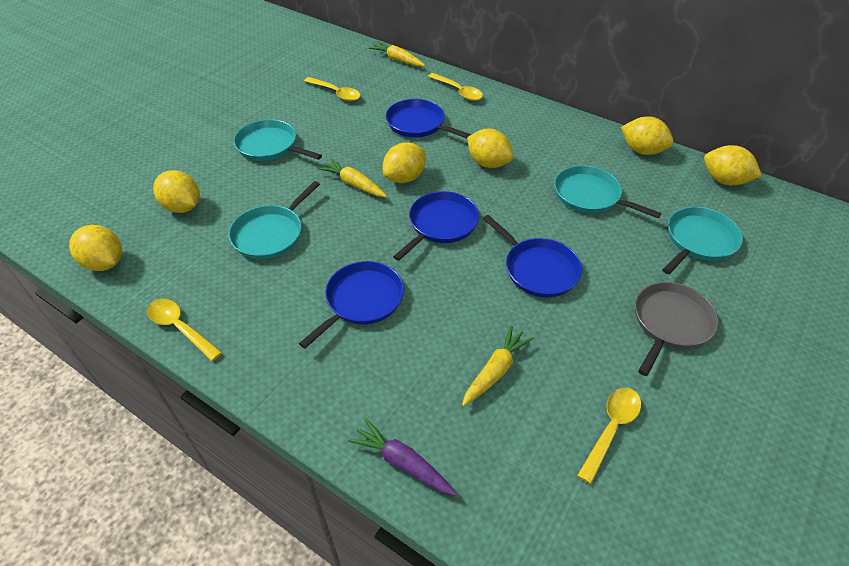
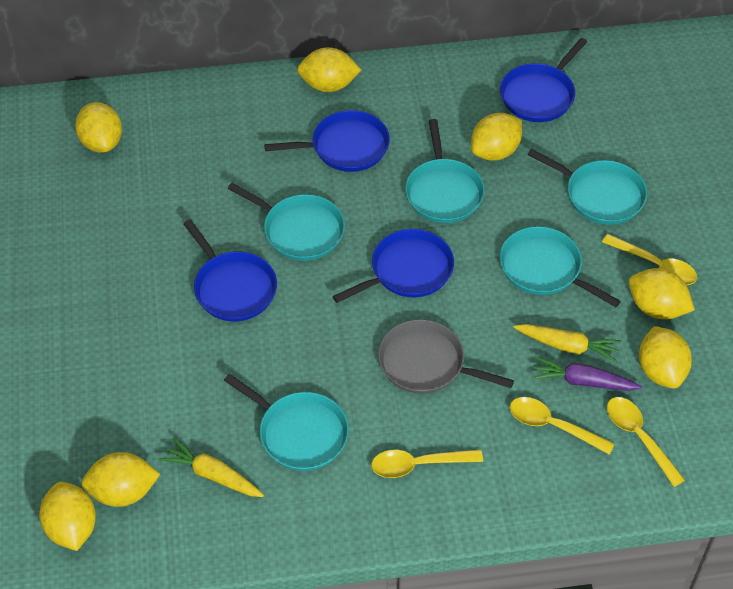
turquoise pan: [229,181,320,259] [234,119,322,161] [554,165,662,218] [662,207,743,274] = 4 -> [224,374,349,471] [228,183,345,261] [405,119,485,223] [500,226,621,307] [527,149,647,225] = 5
yellow carrot: [318,158,387,197] [369,41,425,67] [462,325,534,406] = 3 -> [159,438,264,497] [514,324,621,362] = 2
yellow lemon: [69,225,122,271] [153,170,200,213] [383,142,426,183] [467,128,513,168] [621,116,674,155] [704,145,762,186] = 6 -> [39,482,96,551] [75,102,122,153] [81,452,160,507] [297,47,361,92] [471,113,522,161] [629,268,695,319] [639,326,692,388] = 7

